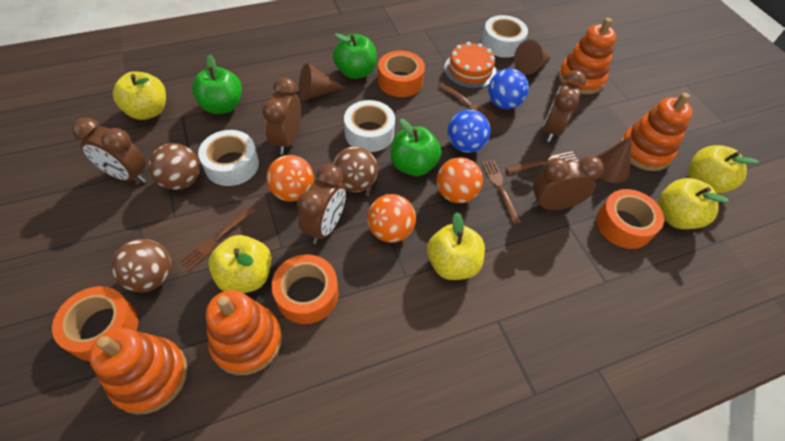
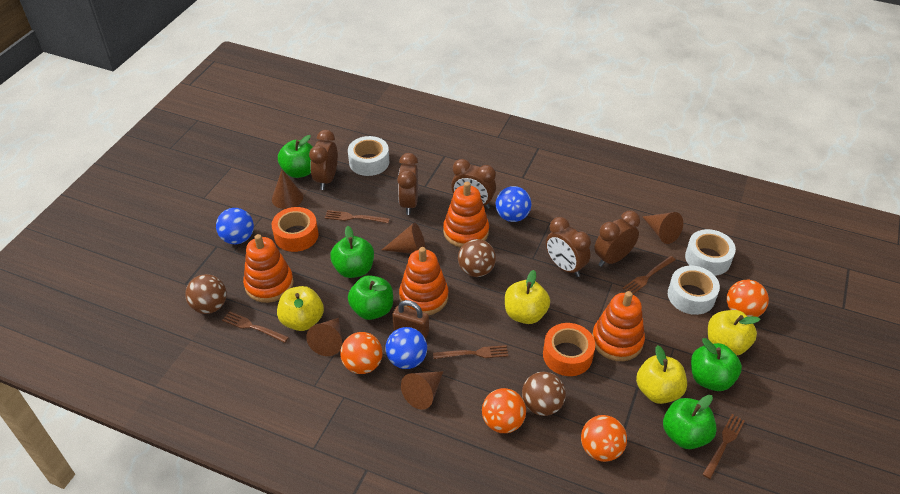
blue ball: [448,110,491,153] [488,68,529,109] = 2 -> [216,208,254,244] [386,327,427,369] [496,186,531,222] = 3
brown cone: [299,63,345,100] [514,40,551,75] [595,136,632,183] = 3 -> [272,170,303,209] [306,318,342,356] [382,223,425,254] [401,371,444,410] [643,212,683,244] = 5
brown fork: [179,206,256,271] [438,83,498,124] [481,160,521,224] [506,151,578,174] = 4 -> [222,311,289,343] [325,210,390,223] [433,345,508,359] [623,256,676,294] [702,414,745,479] = 5
brown padlock: none = 0 -> [392,300,429,339] = 1
green apple: [192,55,242,114] [333,33,377,79] [391,119,441,176] = 3 -> [278,135,313,178] [330,226,374,278] [348,275,393,320] [663,395,717,449] [691,338,742,391] = 5
orange ball: [266,155,314,202] [367,194,416,243] [437,157,483,203] = 3 -> [340,332,383,374] [482,388,526,433] [581,415,627,462] [727,280,769,317] = 4
orange cake: [444,42,496,88] = 1 -> none = 0
orange tape: [52,286,138,361] [272,254,339,324] [378,50,425,97] [596,189,664,249] = 4 -> [272,207,319,252] [543,323,595,376] = 2
yellow apple: [113,71,166,120] [208,235,271,293] [427,212,485,280] [658,178,729,229] [688,145,759,194] = 5 -> [277,286,324,331] [505,270,550,324] [636,345,687,404] [708,310,760,355] = 4

